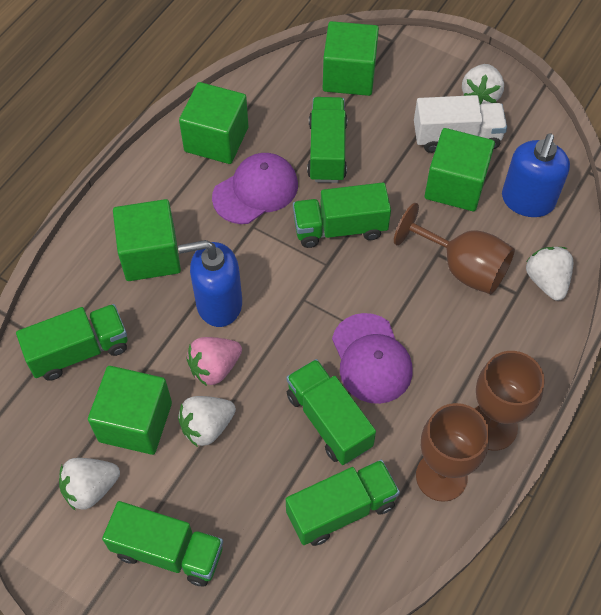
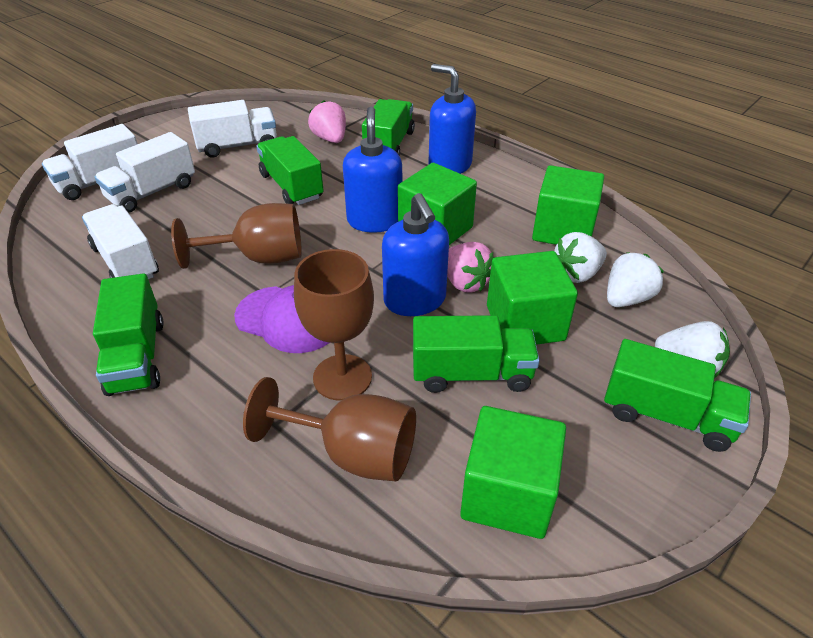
blue soap dispenser: [178,240,242,327] [502,133,570,217] = 2 -> [343,107,402,233] [382,193,449,316] [428,64,476,174] = 3
green cube: [88,366,172,455] [113,199,181,281] [179,82,248,164] [323,21,379,96] [425,128,495,211] = 5 -> [398,163,477,245] [460,406,566,539] [487,251,578,345] [532,165,604,245] = 4
green truck: [16,304,127,381] [102,501,223,586] [286,359,376,465] [286,460,400,546] [293,182,391,248] [307,97,347,183] = 6 -> [93,273,163,396] [257,136,324,205] [362,99,415,156] [413,315,540,393] [604,339,751,452] = 5
pink strawberry: [186,337,242,386] = 1 -> [308,100,346,143] [447,242,493,292] = 2
purple cap: [212,153,298,224] [332,313,413,404] = 2 -> [234,285,329,353] = 1
white strawberry: [59,458,120,511] [178,396,236,447] [462,64,504,105] [526,247,573,301] = 4 -> [554,232,607,283] [607,252,664,307] [655,321,730,378] = 3
white truck: [414,95,507,153] = 1 -> [42,124,138,200] [82,204,159,279] [94,132,195,213] [188,100,277,157] = 4

